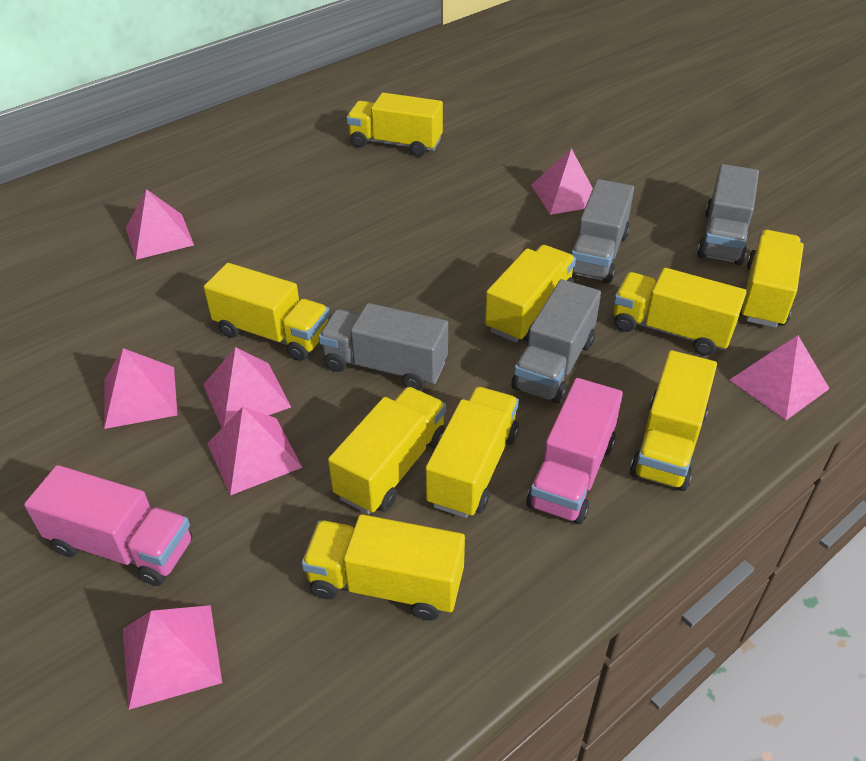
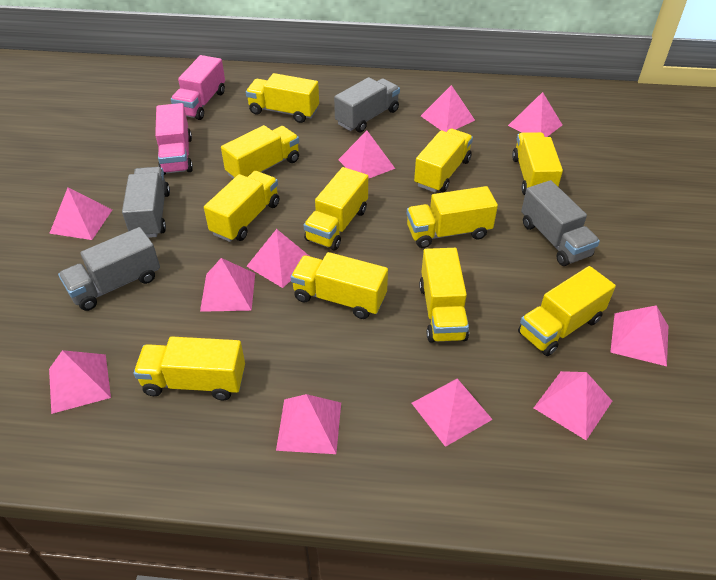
pink pyramid: [104,348,177,429] [123,605,222,710] [126,189,194,260] [203,347,291,428] [207,407,302,495] [531,148,593,215] [730,335,830,420] = 7 -> [49,187,112,240] [49,350,111,414] [200,258,255,312] [247,229,309,288] [276,394,341,454] [338,131,395,179] [412,378,493,447] [421,85,475,132] [508,92,562,137] [534,371,612,440] [610,305,668,366] = 11
yellow truck: [204,263,330,361] [301,514,465,621] [328,387,446,514] [346,93,443,157] [425,387,519,518] [485,245,576,342] [614,268,746,356] [630,350,717,491] [739,230,804,328] = 9 -> [133,336,245,400] [204,171,279,242] [221,125,299,179] [246,73,319,123] [291,252,388,319] [304,167,368,250] [407,186,498,248] [414,129,473,192] [419,248,469,343] [512,132,563,195] [518,266,616,356] = 11

